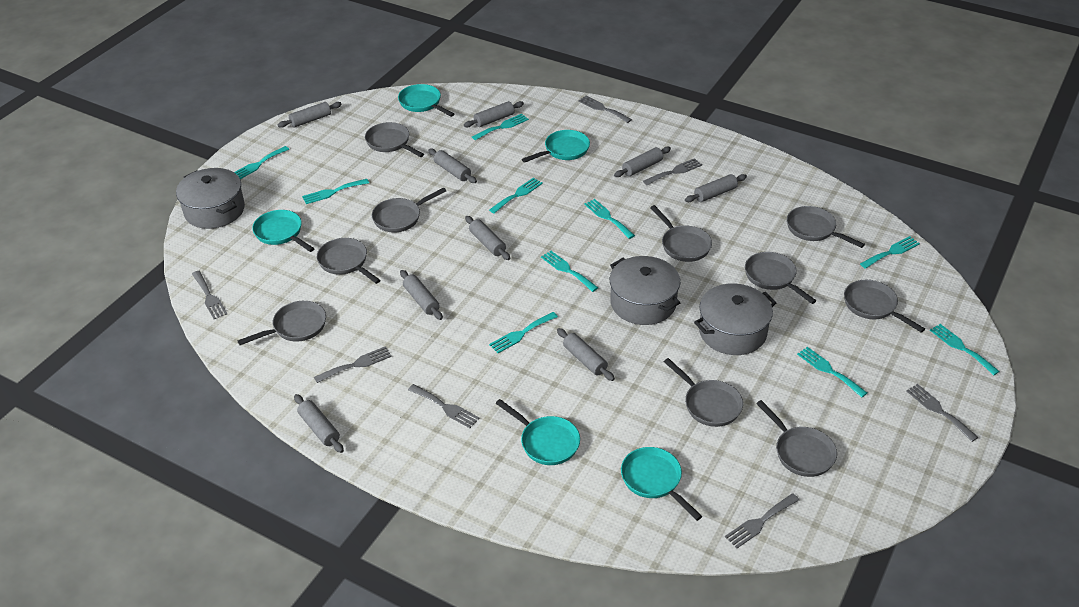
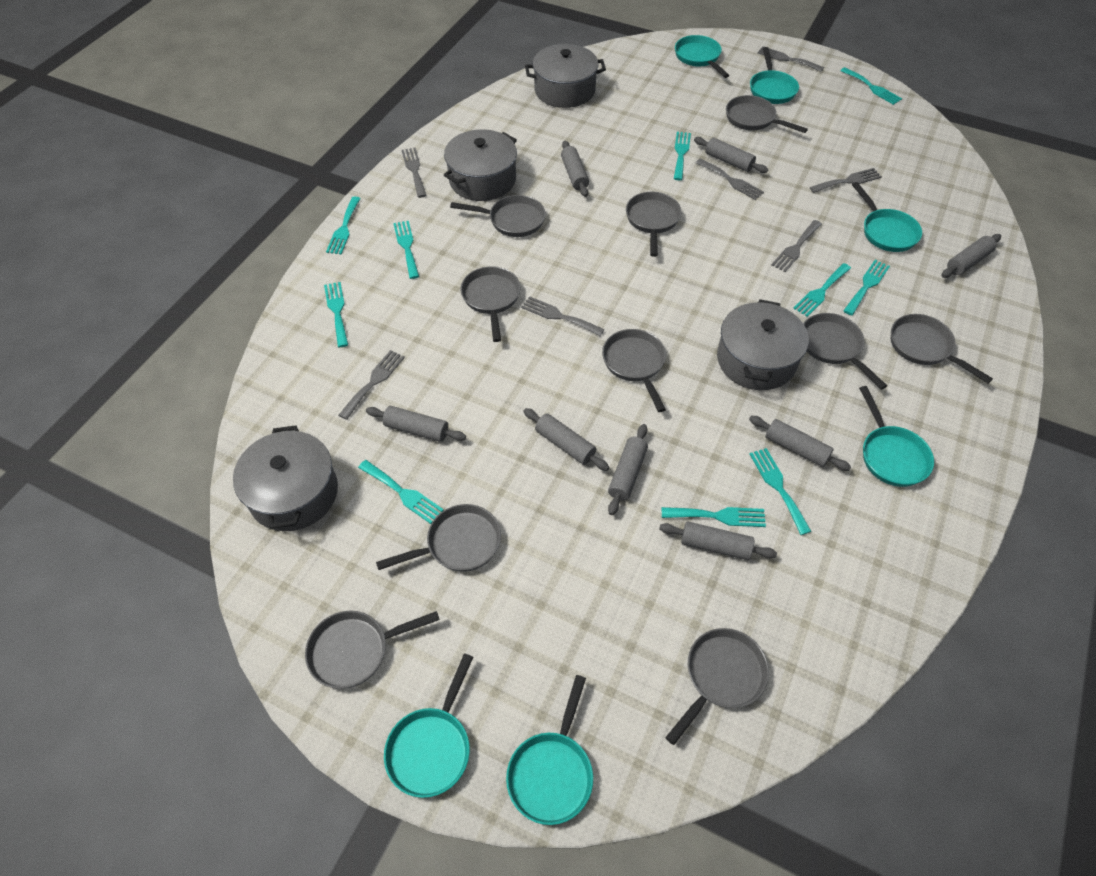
grey pot: [176,168,245,229] [610,256,680,325] [694,284,776,355] = 3 -> [233,425,338,531] [444,129,517,201] [525,44,606,108] [717,299,809,390] = 4
grey rolling pin: [277,102,342,128] [294,394,344,453] [400,270,443,320] [428,148,477,183] [464,101,524,127] [465,216,510,260] [557,328,615,381] [614,147,671,177] [685,174,747,202] = 9 -> [366,406,466,442] [523,408,609,471] [561,141,589,197] [608,424,648,515] [659,521,777,560] [694,137,768,173] [749,416,851,471] [941,234,1001,278] = 8
turquoise pan: [252,210,315,252] [398,84,454,117] [496,399,580,465] [522,130,590,163] [621,447,702,521] = 5 -> [384,653,473,798] [506,675,593,825] [675,35,729,78] [750,47,799,104] [852,182,922,252] [859,386,934,487] = 6

